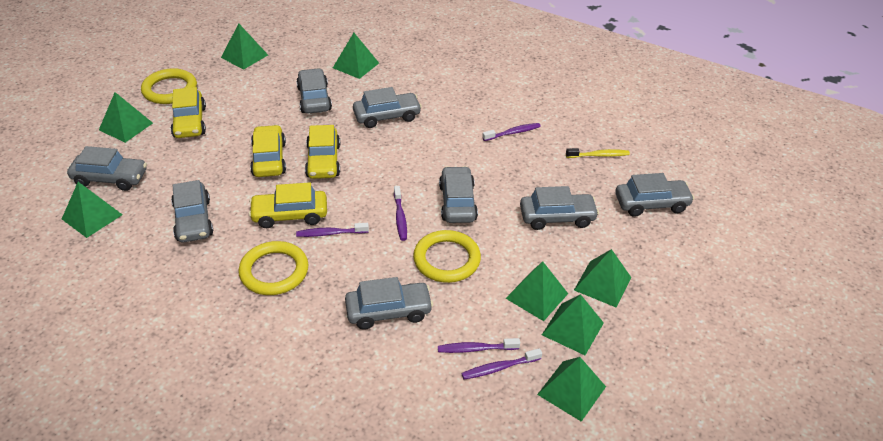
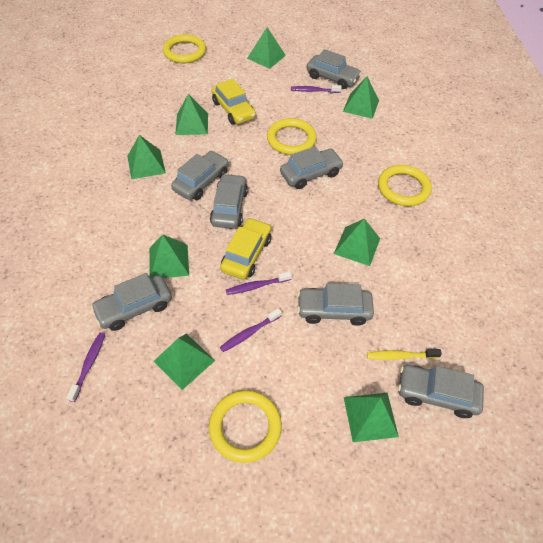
grey car: [67,146,147,191] [171,180,213,242] [296,68,332,113] [345,277,433,330] [353,87,422,128] [439,166,478,223] [520,186,599,230] [615,173,694,217] = 8 -> [91,273,172,331] [171,151,229,200] [210,174,248,229] [280,146,344,189] [297,283,374,326] [307,49,362,89] [398,365,484,418] = 7
purple toothbrush: [296,223,369,237] [394,186,407,241] [438,338,520,353] [461,348,542,379] [482,123,541,141] = 5 -> [66,333,105,402] [220,308,282,352] [226,271,292,295] [291,85,342,93] = 4
yellow car: [171,87,206,138] [249,182,327,228] [250,125,286,177] [305,125,340,179] = 4 -> [212,79,256,125] [220,217,271,279] = 2
yellow ring: [141,68,197,104] [238,241,308,295] [413,230,481,283] = 3 -> [163,34,206,63] [209,390,282,463] [267,118,317,155] [378,165,432,206] = 4

